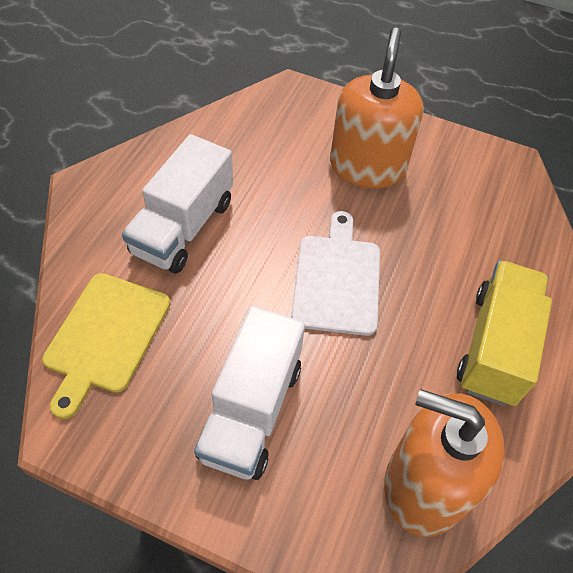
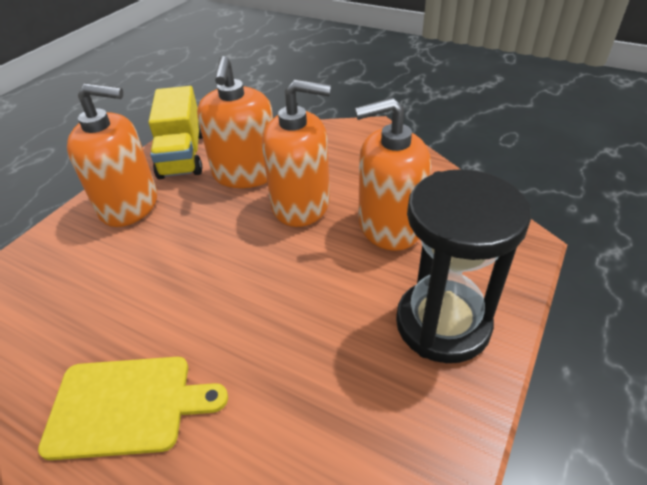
black hourglass: none = 0 -> [396,169,531,363] = 1
orange soap dispenser: [330,27,423,189] [384,389,505,537] = 2 -> [67,83,157,227] [197,56,273,188] [262,79,331,227] [355,97,431,251] = 4
white cutting board: [291,211,380,336] = 1 -> none = 0
white truck: [122,134,233,274] [194,306,305,480] = 2 -> none = 0

